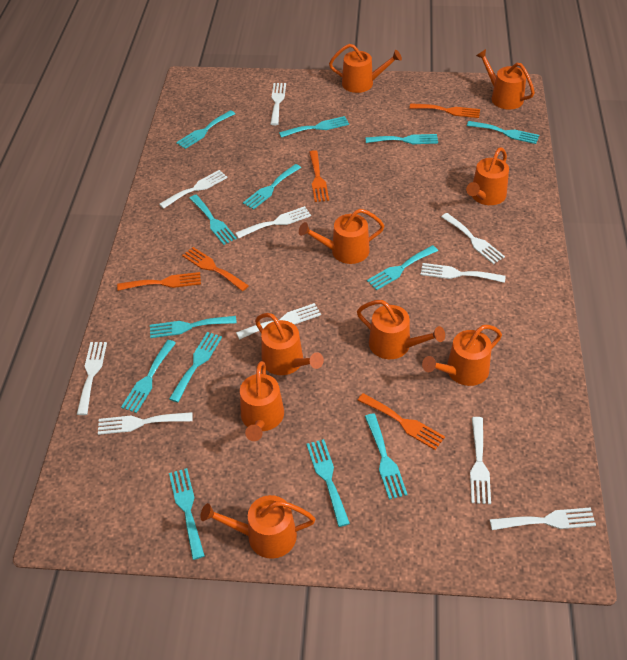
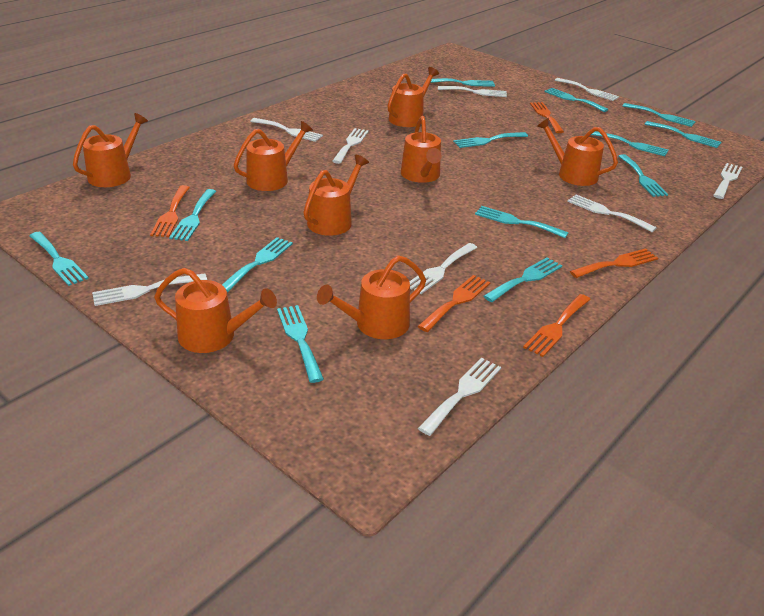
orange watering can: [200,495,315,559] [240,361,284,441] [255,313,324,375] [299,209,384,264] [329,44,402,93] [357,300,445,359] [422,325,502,386] [466,147,509,205] [476,49,535,109] = 9 -> [73,113,148,187] [154,268,277,353] [234,121,313,191] [303,155,369,236] [317,256,426,339] [387,67,439,127] [401,116,442,183] [537,118,618,186] = 8
white fork: [77,342,107,415] [98,412,193,435] [159,170,228,209] [235,206,311,239] [236,303,321,340] [270,83,286,125] [421,263,506,283] [441,213,505,264] [470,417,491,504] [490,507,596,530] = 10 -> [92,273,207,306] [250,118,323,142] [332,128,369,164] [409,243,477,294] [418,358,501,436] [438,86,507,97] [555,78,619,101] [567,195,657,232] [713,163,742,199] = 9

